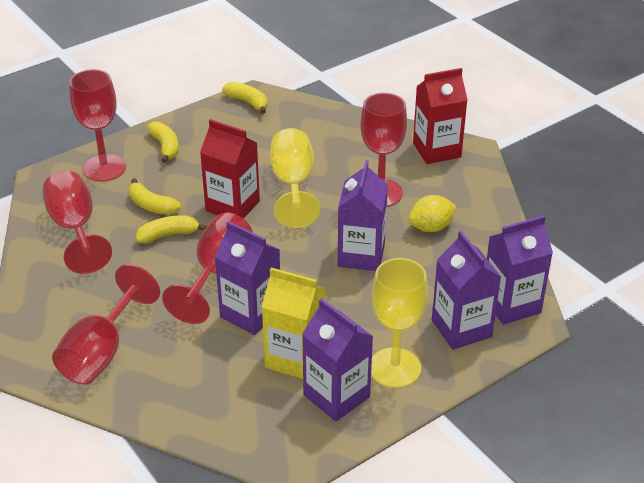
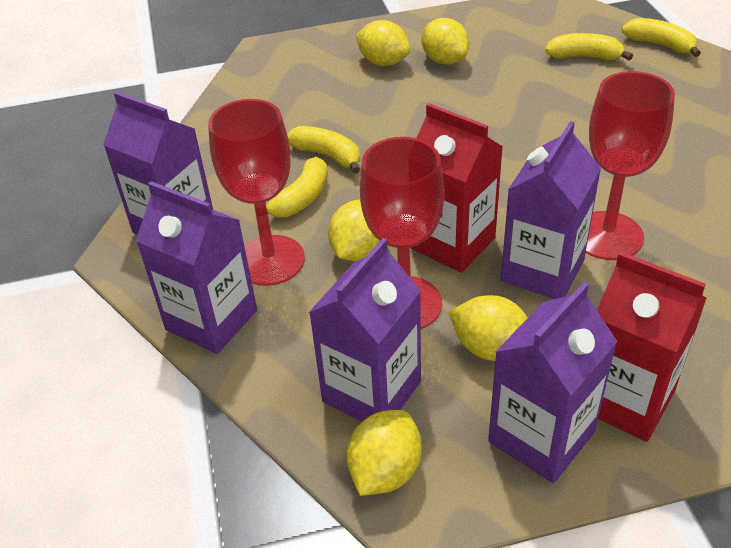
red goblet: [43,171,112,274] [52,264,160,385] [69,69,126,182] [162,212,253,324] [361,93,407,207] = 5 -> [208,99,305,286] [360,137,444,329] [586,71,675,260] = 3
yellow carton: [262,268,325,379] = 1 -> none = 0
yellow goblet: [270,128,320,228] [371,258,428,388] = 2 -> none = 0
yellow lemon: [409,195,457,232] = 1 -> [328,200,380,261] [347,410,422,496] [356,20,410,66] [421,18,469,65] [448,295,528,361] = 5

